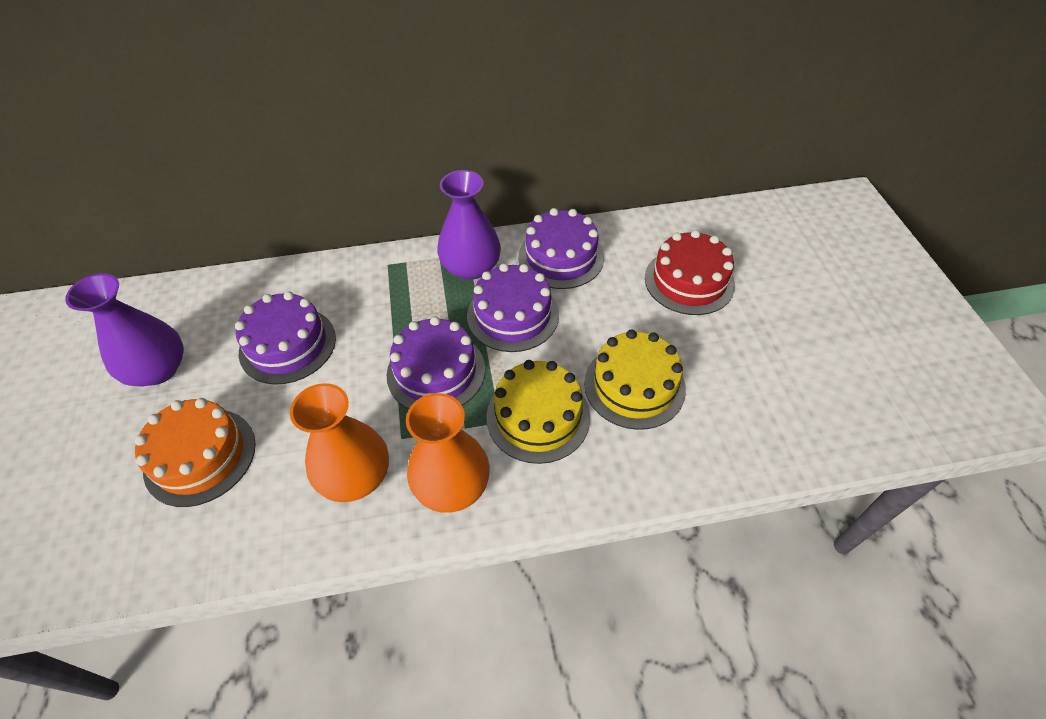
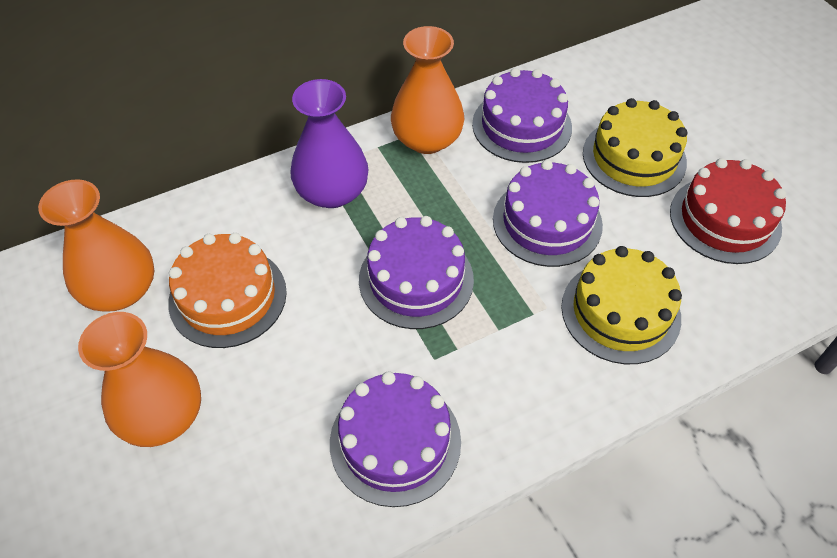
orange vase: [290,383,389,502] [406,393,490,513] = 2 -> [38,179,154,312] [78,312,201,447] [391,26,464,154] = 3
purple vase: [65,273,184,387] [437,170,501,280] = 2 -> [290,79,369,208] = 1

